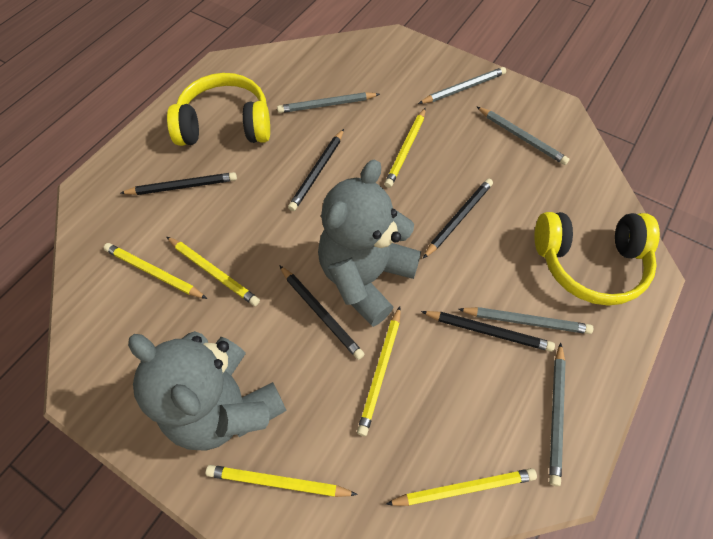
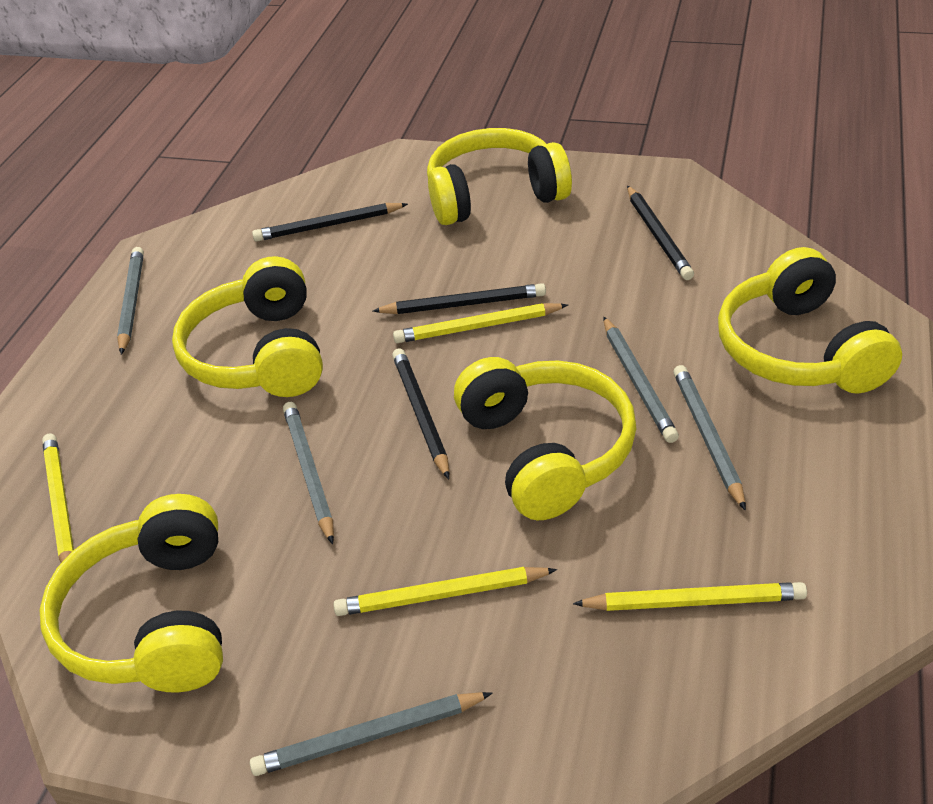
black pencil: [121,172,237,195] [279,265,364,360] [288,129,344,211] [421,311,555,352] [423,179,493,259] = 5 -> [252,203,408,242] [373,283,546,314] [392,348,449,479] [627,185,694,280] = 4
grey teddy bear: [128,331,287,451] [318,159,421,327] = 2 -> none = 0
yellow headphones: [167,73,270,146] [534,212,660,306] = 2 -> [39,494,223,693] [172,256,323,397] [427,128,572,225] [454,357,637,520] [718,247,902,394] = 5
yellow pencil: [104,243,207,299] [167,237,260,306] [206,465,358,497] [357,306,401,436] [384,107,426,188] [386,468,537,506] = 6 -> [42,433,74,563] [333,567,557,616] [393,303,568,343] [573,582,807,611] = 4

